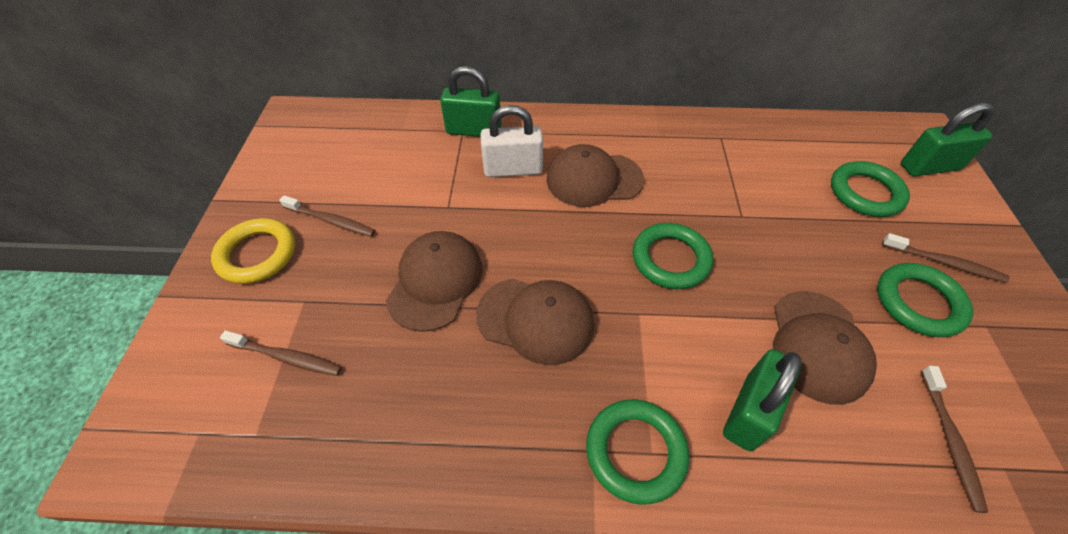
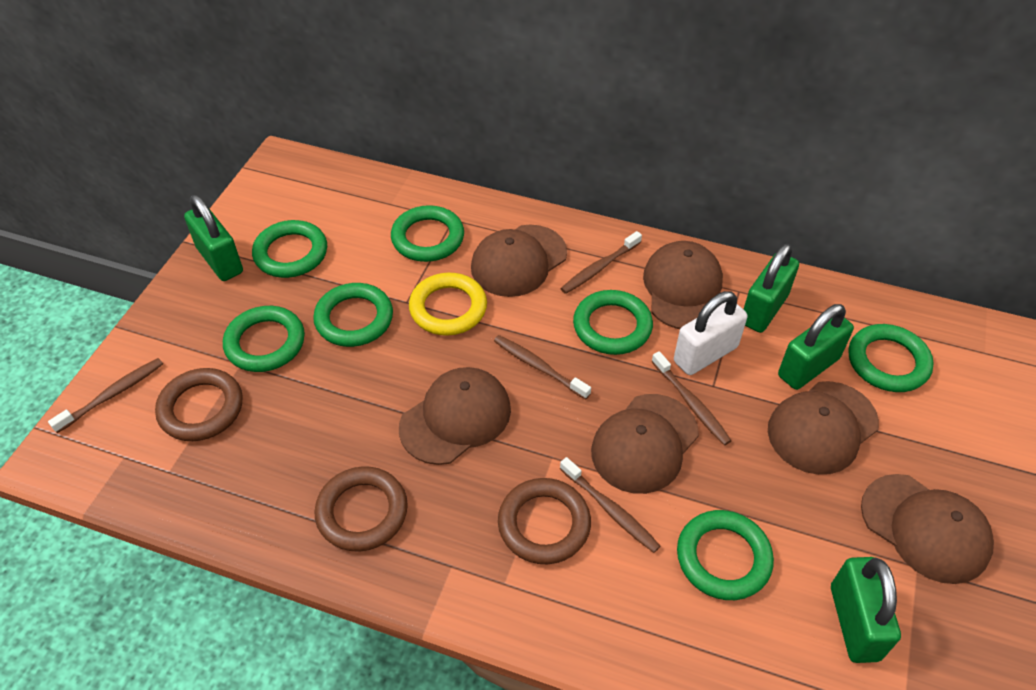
brown cap: [386,231,483,332] [476,278,594,365] [547,144,644,207] [773,291,877,405] = 4 -> [399,367,511,465] [471,225,567,297] [591,394,699,494] [643,241,723,329] [768,381,879,475] [861,474,994,584] = 6
brown ring: none = 0 -> [155,368,243,441] [315,466,408,551] [498,478,591,564] = 3
brown toothbrush: [220,331,342,376] [279,195,375,237] [882,233,1009,283] [921,366,988,513] = 4 -> [48,358,163,433] [494,335,591,400] [560,231,642,294] [560,457,660,553] [651,351,732,445] = 5
green padlock: [440,66,501,137] [723,349,801,451] [901,103,995,176] = 3 -> [184,195,243,281] [743,244,799,333] [778,304,854,390] [831,557,901,663] = 4
green ring: [586,399,689,505] [632,223,713,289] [831,161,910,217] [877,263,973,337] = 4 -> [223,306,305,372] [252,220,327,278] [313,283,393,347] [391,205,464,262] [573,290,653,355] [677,510,774,600] [848,324,934,392] = 7

